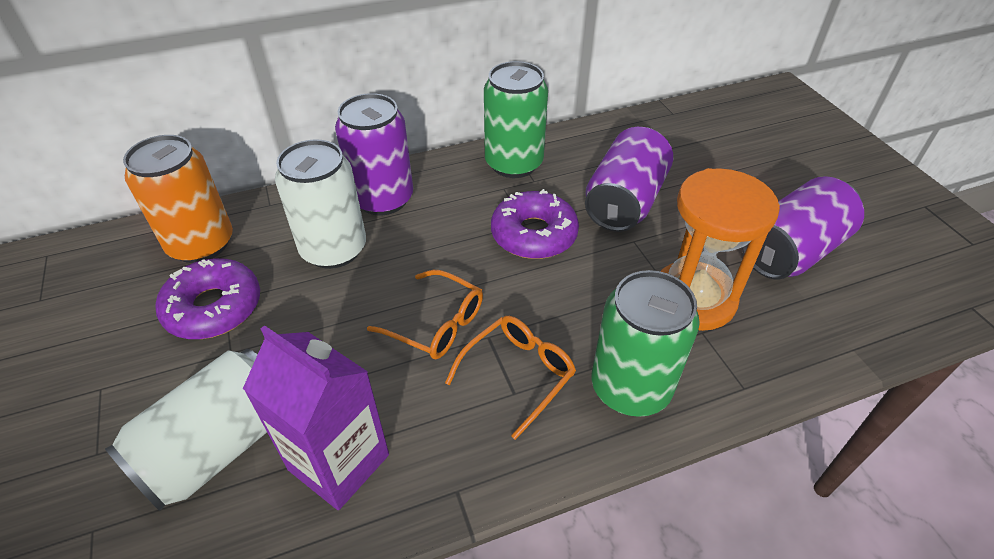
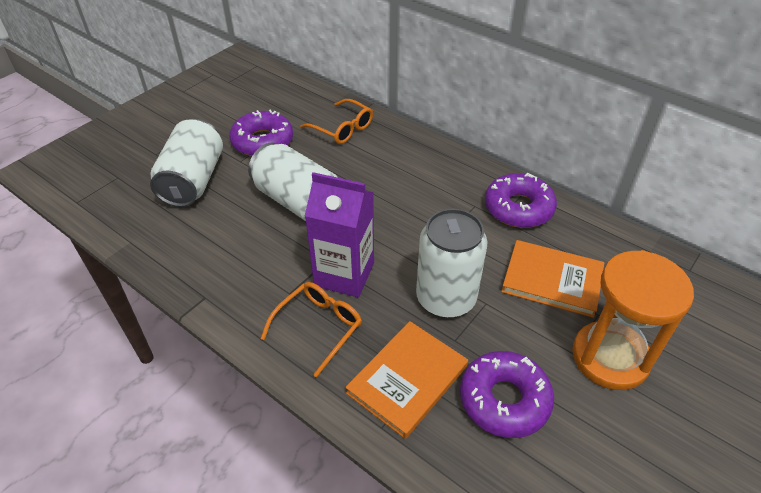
green can: [484,61,548,178] [591,270,700,417] = 2 -> none = 0
orange book: none = 0 -> [345,321,468,439] [501,240,604,318] = 2
orange can: [123,135,233,263] = 1 -> none = 0
purple can: [335,93,413,215] [585,127,673,232] [742,176,864,280] = 3 -> none = 0
purple donut: [156,259,260,339] [491,189,579,259] = 2 -> [229,109,293,156] [460,351,554,438] [485,172,557,228] = 3
white can: [105,349,267,511] [275,139,366,269] = 2 -> [150,119,223,207] [248,143,338,221] [416,209,488,318] = 3

